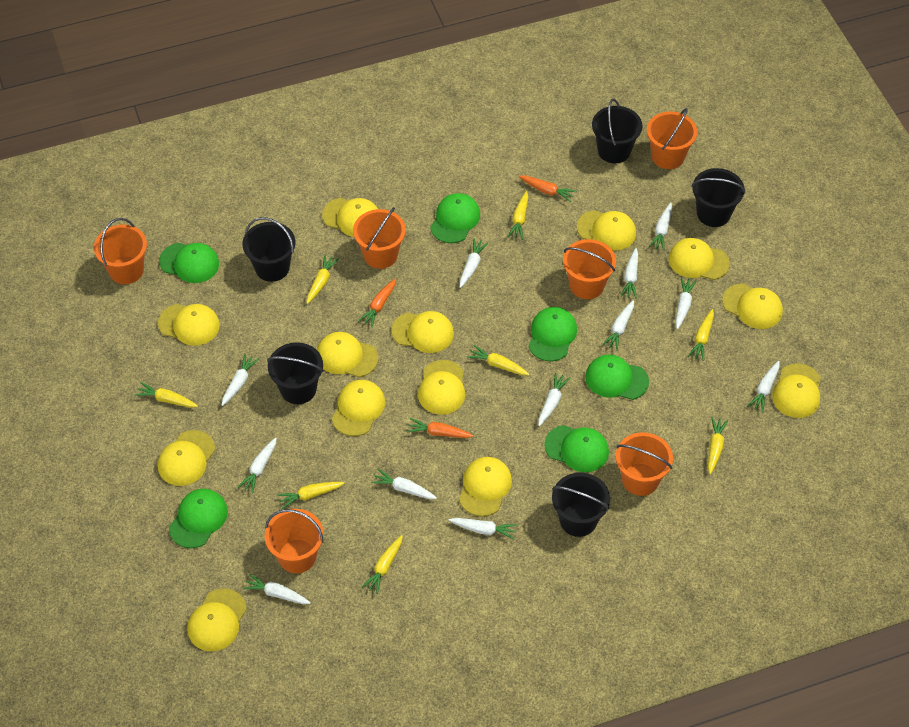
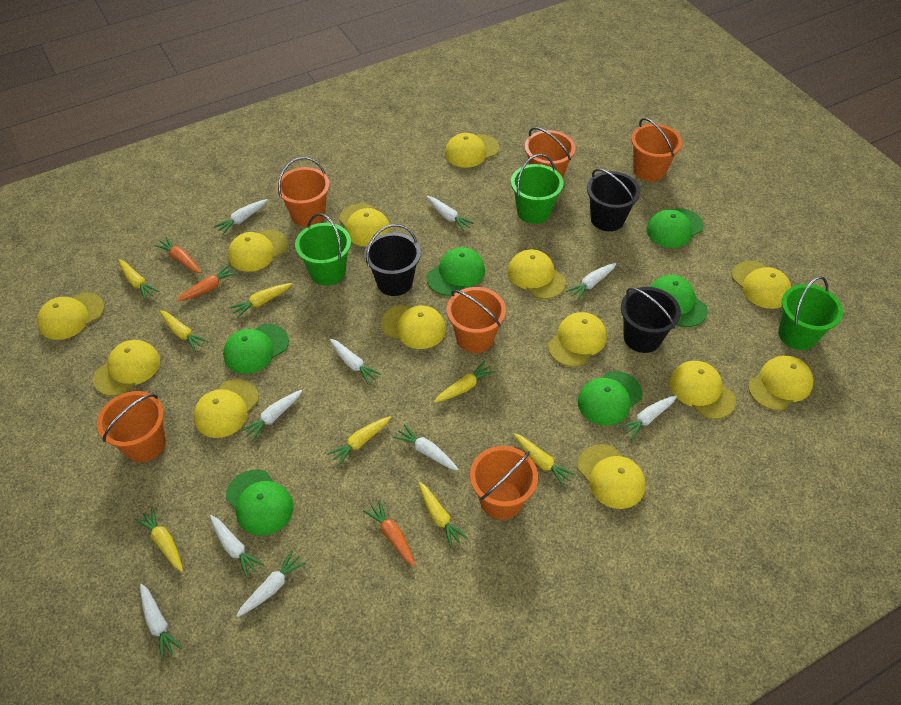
black bucket: [243,217,295,282] [267,342,324,404] [552,473,610,537] [592,98,642,163] [692,168,745,227] = 5 -> [364,224,421,296] [587,169,640,231] [621,287,681,353] = 3
green bucket: none = 0 -> [295,213,351,286] [511,154,563,224] [778,276,843,350] = 3
white carrot: [221,353,259,406] [238,437,277,493] [243,574,311,604] [372,469,437,499] [449,518,517,539] [460,239,488,288] [538,373,570,426] [602,300,634,351] [621,248,638,299] [649,203,672,251] [675,277,697,329] [748,361,780,413] = 12 -> [140,584,183,661] [210,515,264,578] [213,199,267,235] [237,550,306,617] [241,390,302,441] [330,339,382,385] [393,424,459,471] [427,196,474,232] [566,263,616,301] [618,395,677,440] = 10

